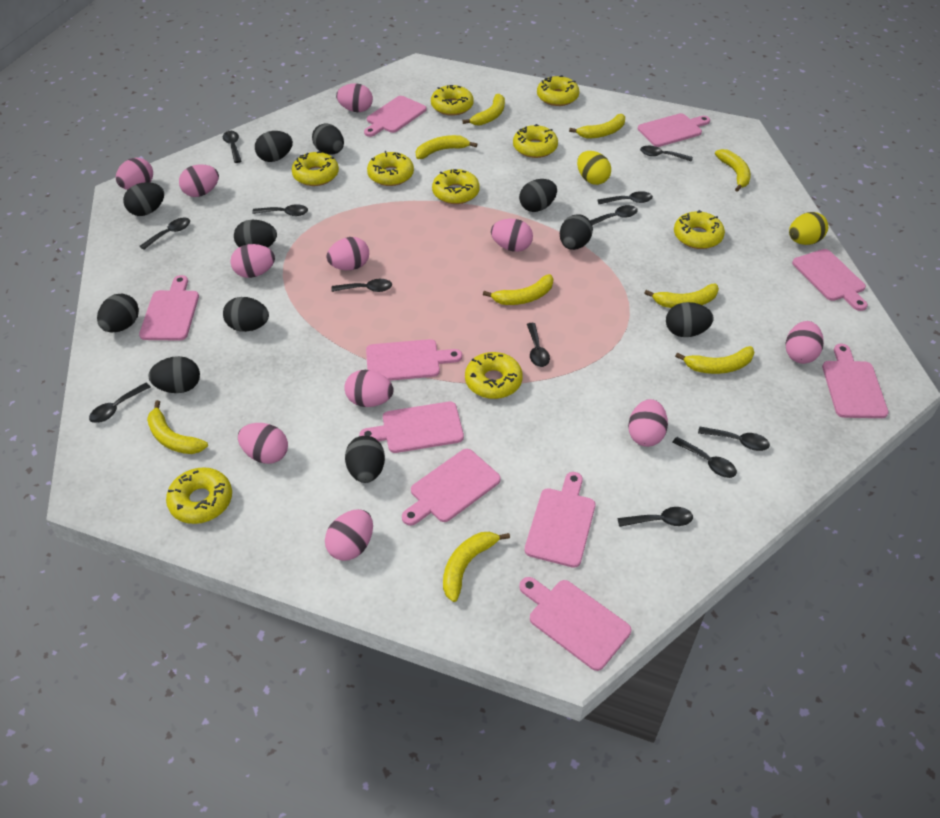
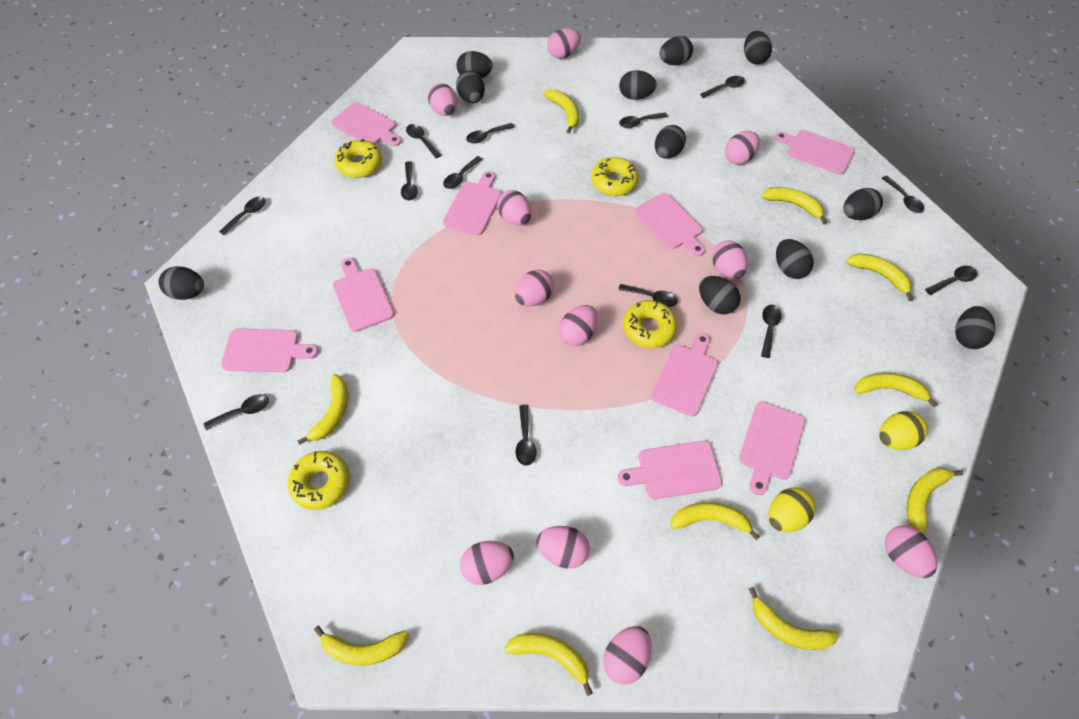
black spoon: [89,383,151,423] [140,218,190,250] [223,131,241,163] [252,204,308,216] [331,279,392,292] [527,323,550,367] [590,205,638,225] [597,191,653,204] [617,507,693,527] [640,146,693,162] [672,437,737,478] [698,427,770,451] = 12 -> [204,394,269,430] [219,197,266,235] [401,161,418,201] [406,124,441,158] [443,156,483,189] [466,123,515,144] [515,405,537,466] [618,284,678,307] [619,112,668,128] [700,76,745,98] [761,305,782,358] [882,176,924,213] [925,266,977,295] = 13
pink cutting board: [139,275,199,341] [359,402,464,453] [364,96,427,137] [366,339,462,381] [402,449,501,526] [519,577,631,671] [525,472,596,568] [638,113,710,147] [792,249,868,311] [822,344,889,418] = 10 -> [221,329,318,372] [331,102,402,146] [333,258,394,332] [443,171,501,236] [617,441,722,499] [635,193,705,257] [651,333,718,417] [739,401,805,495] [774,130,854,175] = 9
yellow banana: [147,400,208,454] [416,135,477,159] [443,532,510,602] [462,94,505,126] [483,274,553,305] [569,114,625,138] [644,284,719,308] [675,346,755,374] [715,149,751,192] = 9 -> [298,374,348,445] [314,625,409,665] [504,633,593,696] [544,89,579,133] [670,502,760,540] [749,587,839,650] [762,187,827,224] [846,253,913,301] [855,373,938,408] [907,468,964,533] = 10
yellow donut: [166,467,232,524] [292,151,339,186] [367,151,414,186] [431,85,474,116] [432,169,480,204] [465,352,523,399] [513,124,558,158] [537,75,579,106] [674,210,725,249] = 9 -> [288,451,350,510] [335,139,382,178] [591,157,639,196] [623,300,677,348] = 4

